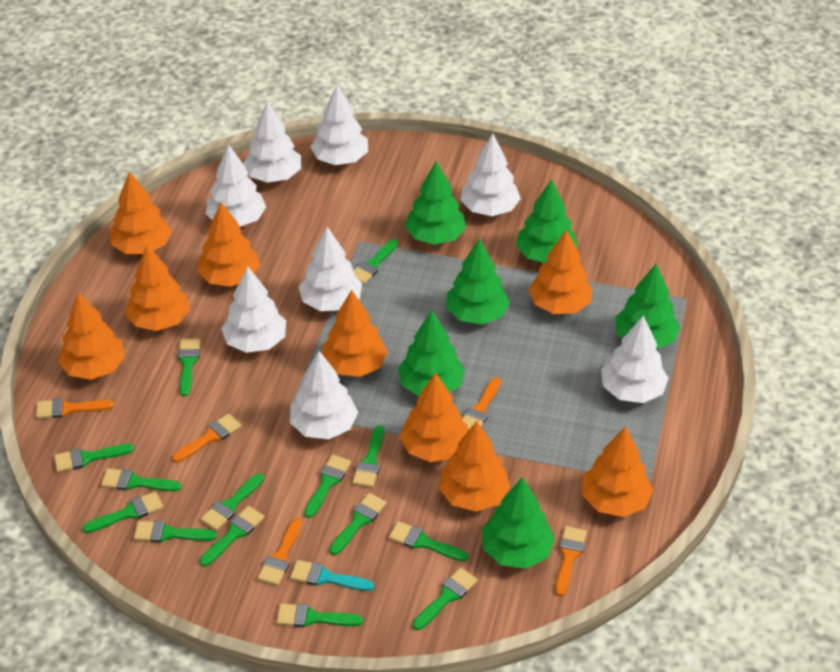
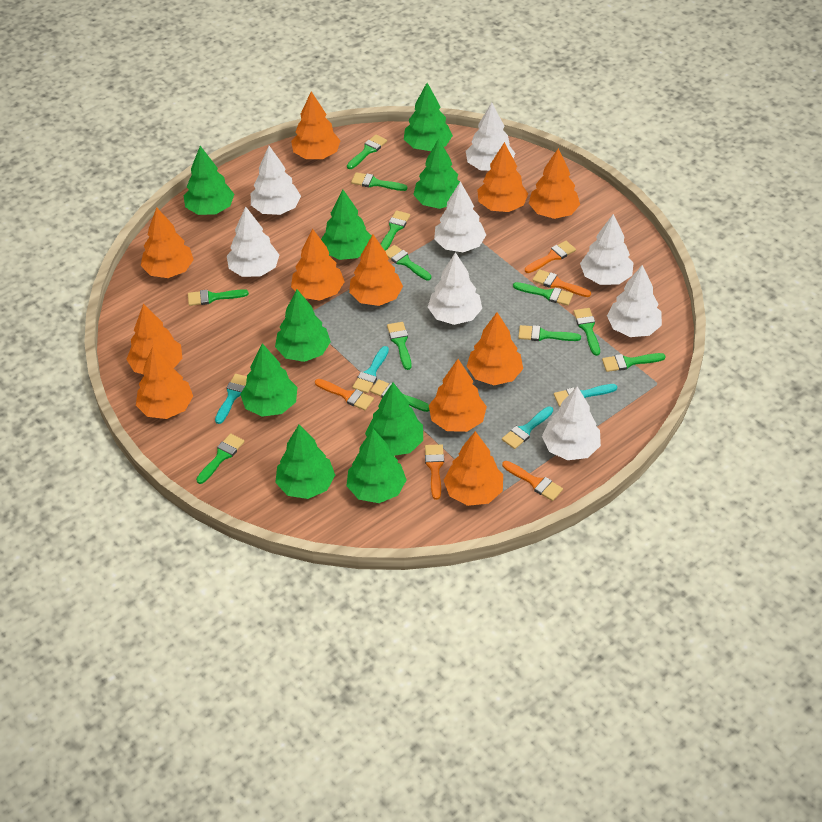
green brush: [54,444,134,472] [82,492,163,533] [101,468,182,491] [134,521,217,542] [178,339,201,396] [200,473,264,531] [200,506,265,566] [277,603,363,627] [304,455,351,518] [329,493,387,555] [352,425,384,487] [353,239,398,284] [389,521,469,562] [413,568,478,630] = 14 -> [188,289,249,306] [196,433,245,484] [347,134,387,169] [351,172,408,191] [370,379,430,412] [380,210,410,251] [385,245,431,281] [387,322,412,370] [513,282,573,306] [518,325,581,341] [574,308,600,356] [602,353,666,372] = 12
green tree: [398,310,465,396] [405,161,466,245] [446,239,510,324] [482,477,555,569] [516,179,578,263] [615,263,680,349] = 6 -> [184,146,234,215] [240,343,297,417] [275,289,331,362] [275,425,335,499] [321,189,372,260] [346,429,406,503] [365,383,423,456] [404,83,453,151] [413,138,460,209] = 9
orange tree: [58,292,125,380] [110,171,172,254] [125,245,190,331] [197,202,260,287] [322,290,388,377] [400,373,468,462] [439,421,510,512] [528,229,592,314] [582,426,653,517] = 9 -> [126,304,182,374] [136,346,193,419] [141,207,194,278] [291,91,340,159] [291,229,345,300] [349,235,403,306] [429,359,487,432] [444,431,503,506] [467,312,523,385] [477,142,528,212] [529,148,580,219] = 11
turquoise brush: [290,560,374,591] = 1 -> [215,374,247,424] [352,346,389,393] [502,406,553,449] [554,384,617,407] = 4

